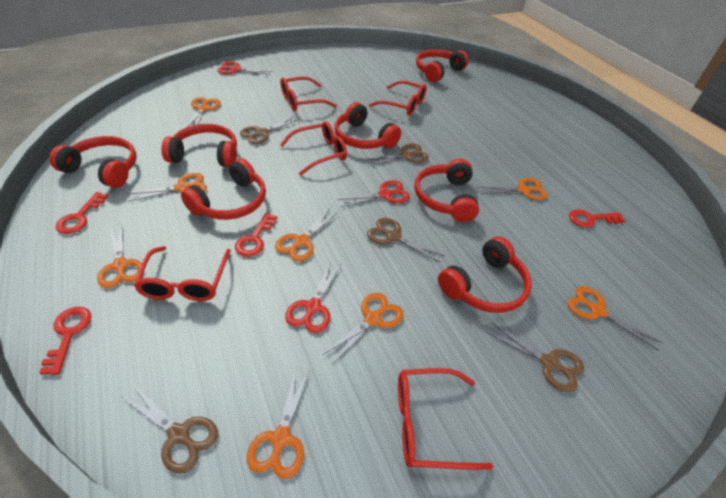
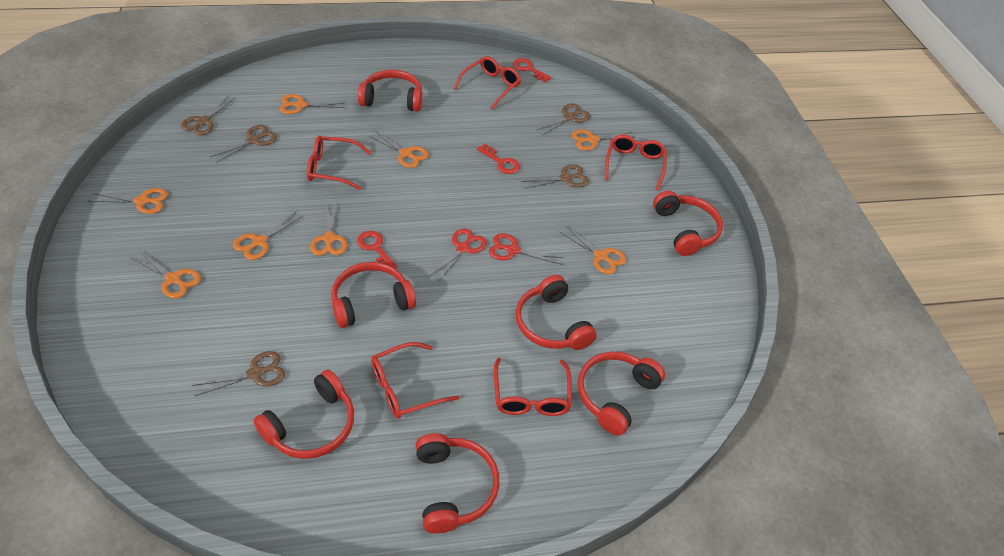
red key: [39,307,92,375] [55,192,108,234] [235,213,278,257] [569,209,625,228] = 4 -> [357,231,397,268] [477,144,520,174] [513,58,552,83] = 3
red scissors: [218,61,272,75] [285,260,341,333] [337,180,410,207] = 3 -> [429,228,487,282] [489,233,564,265] = 2

